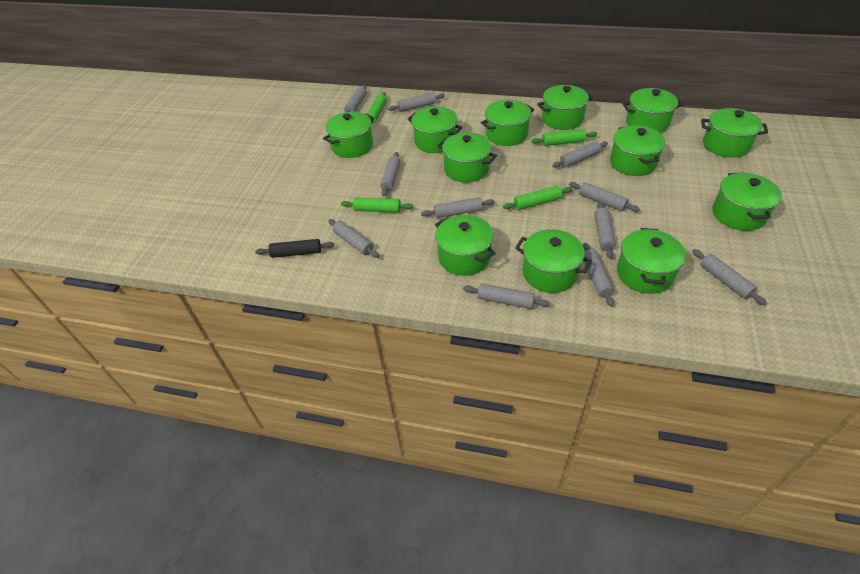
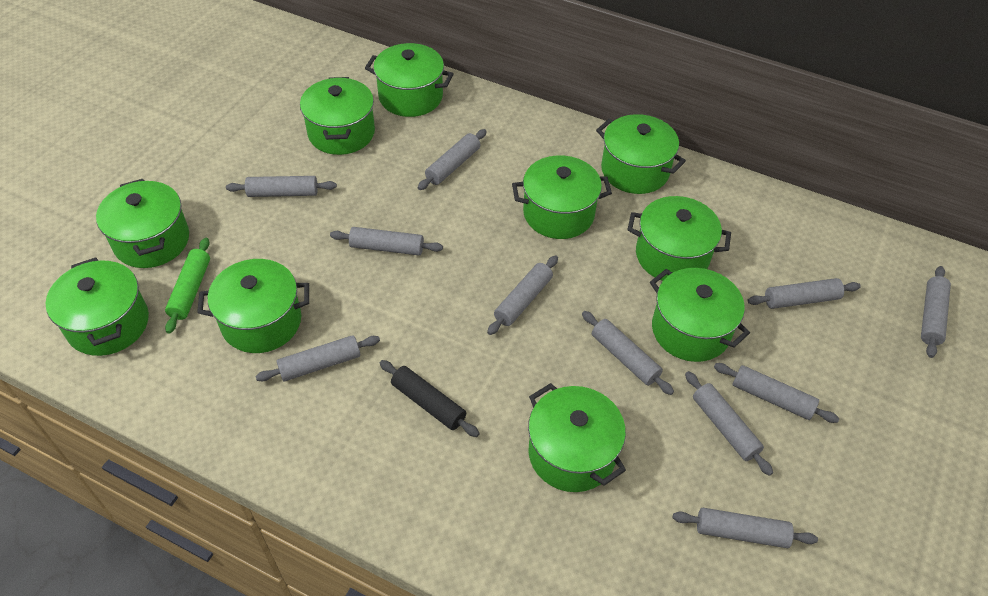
green pot: [323,112,374,158] [408,107,463,153] [435,215,496,276] [437,132,497,182] [481,100,534,146] [515,229,592,293] [537,85,593,130] [610,125,665,176] [617,228,686,294] [623,88,683,133] [701,108,768,158] [712,172,782,231] = 12 -> [46,257,149,356] [96,179,189,268] [197,259,309,353] [300,77,375,155] [365,43,454,117] [512,155,612,239] [528,383,626,492] [596,114,686,194] [627,196,731,281] [650,268,750,362] = 10
green rolling pin: [341,198,413,213] [367,92,387,124] [503,186,572,210] [531,129,597,146] = 4 -> [165,238,210,334] = 1

